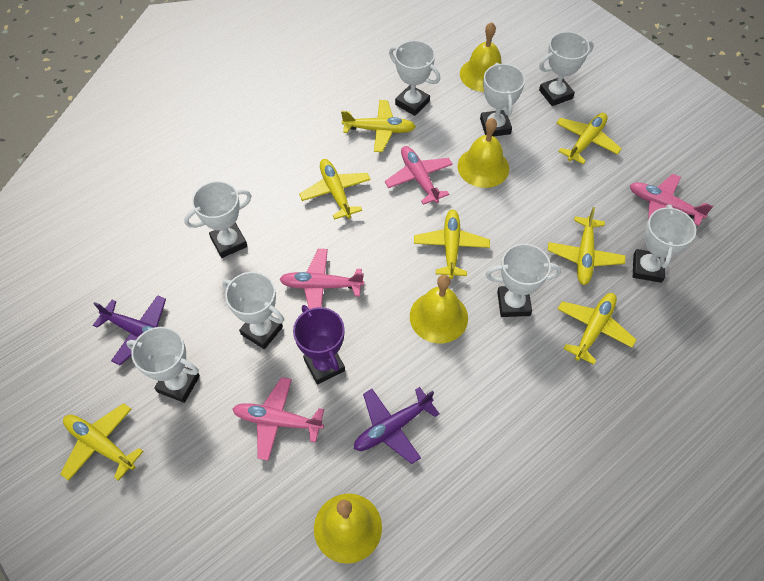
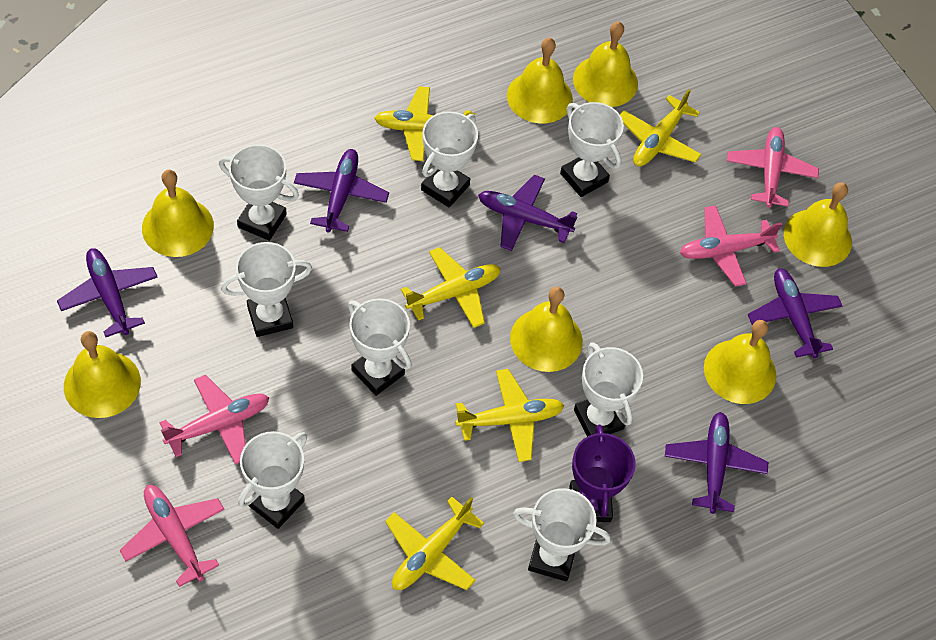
purple plane: [93,295,166,365] [354,387,440,464] = 2 -> [57,248,158,337] [294,149,389,233] [478,175,577,251] [665,412,768,514] [748,268,842,358] = 5
yellow bell: [314,494,382,564] [410,275,468,343] [458,118,509,188] [460,22,501,92] = 4 -> [64,331,141,418] [142,170,214,257] [507,38,573,124] [510,287,583,372] [573,21,638,107] [704,320,776,404] [784,182,852,267] = 7
yellow plane: [60,403,144,481] [299,159,370,220] [341,100,416,152] [414,210,490,279] [548,207,626,285] [556,113,622,164] [558,293,636,365] = 7 -> [374,86,475,161] [385,497,484,590] [401,247,501,328] [455,369,564,462] [620,89,702,167] = 5

